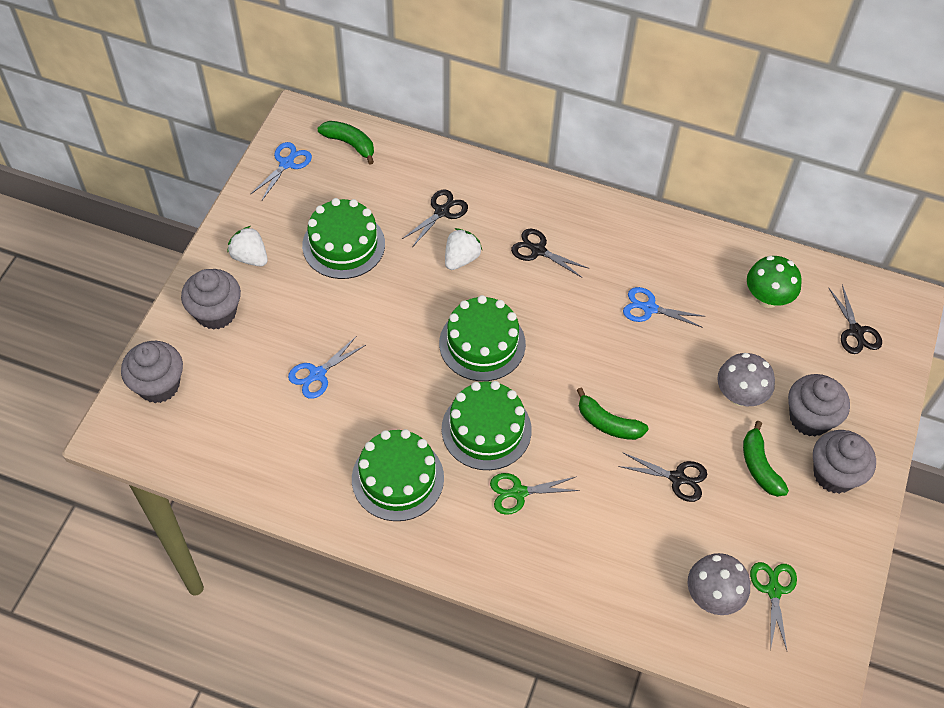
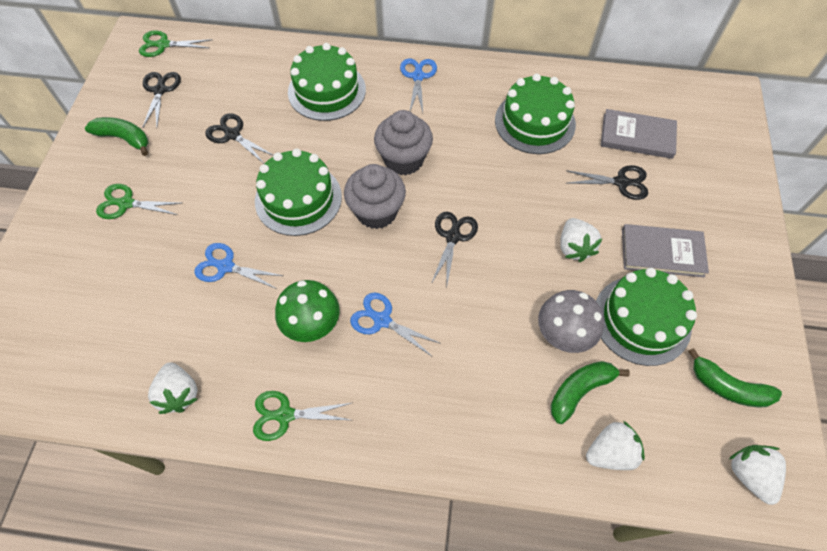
green scissors: [490,473,580,515] [750,562,797,651] = 2 -> [96,184,181,219] [139,30,212,57] [253,391,351,441] = 3
grey book: none = 0 -> [601,109,677,159] [622,224,709,277] = 2
grey cupcake: [121,341,183,403] [181,269,241,330] [788,374,850,437] [813,430,876,494] = 4 -> [344,164,406,229] [374,110,433,176] = 2
grey mushroom: [687,553,750,615] [717,353,775,406] = 2 -> [538,290,604,353] = 1
white strawberry: [227,226,268,267] [445,228,482,270] = 2 -> [148,362,198,414] [560,218,602,262] [586,421,645,470] [729,445,786,505] = 4

